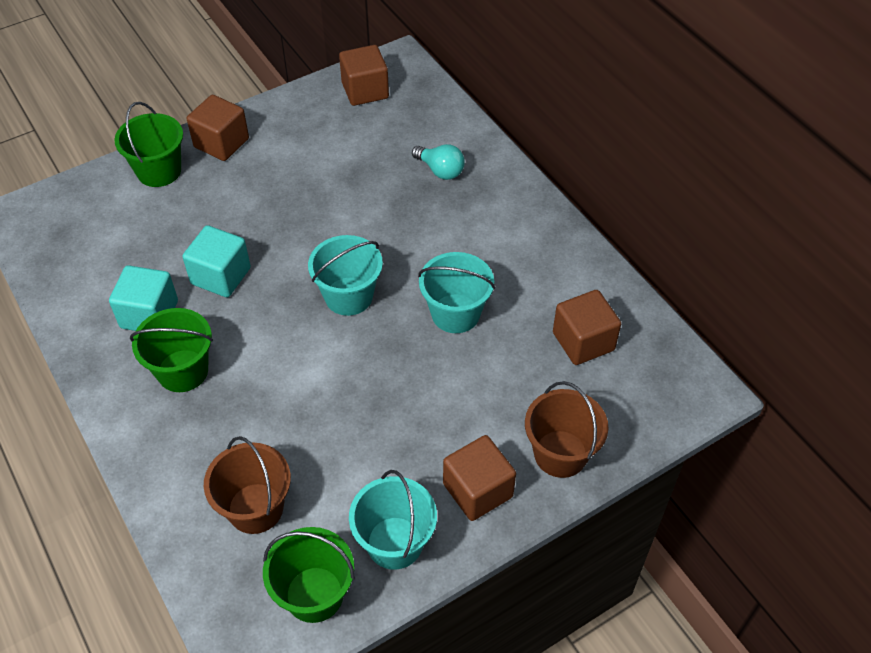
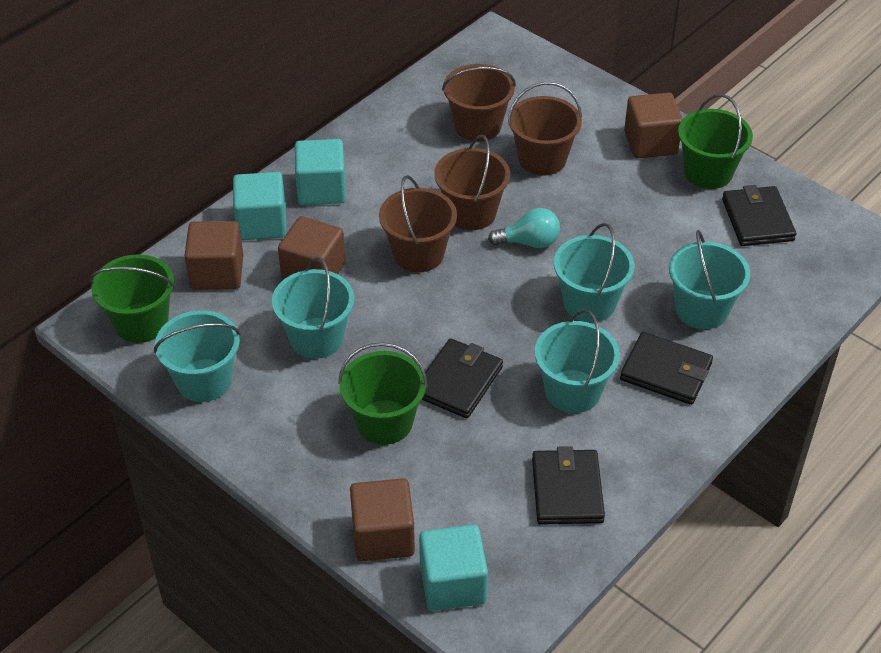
black wallet: none = 0 -> [422,338,503,418] [532,446,605,525] [620,332,713,405] [722,185,796,246] = 4
brown bucket: [204,436,291,534] [525,381,609,478] = 2 -> [379,175,457,272] [434,135,510,230] [442,64,516,141] [508,82,582,176] = 4
turquoise bucket: [308,235,383,316] [349,470,437,570] [418,252,495,333] = 3 -> [154,310,241,402] [272,257,354,359] [535,309,620,413] [554,223,634,322] [669,230,750,329] = 5
turquoise cube: [109,265,178,331] [182,225,251,297] = 2 -> [233,172,287,240] [295,139,346,205] [419,525,488,611] = 3

